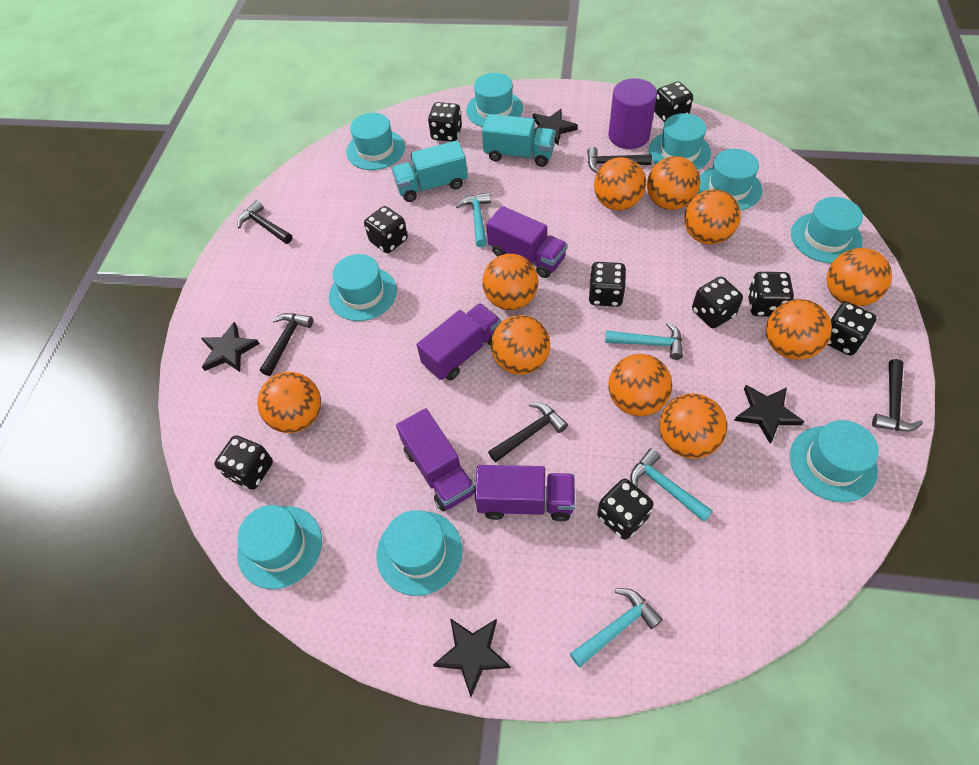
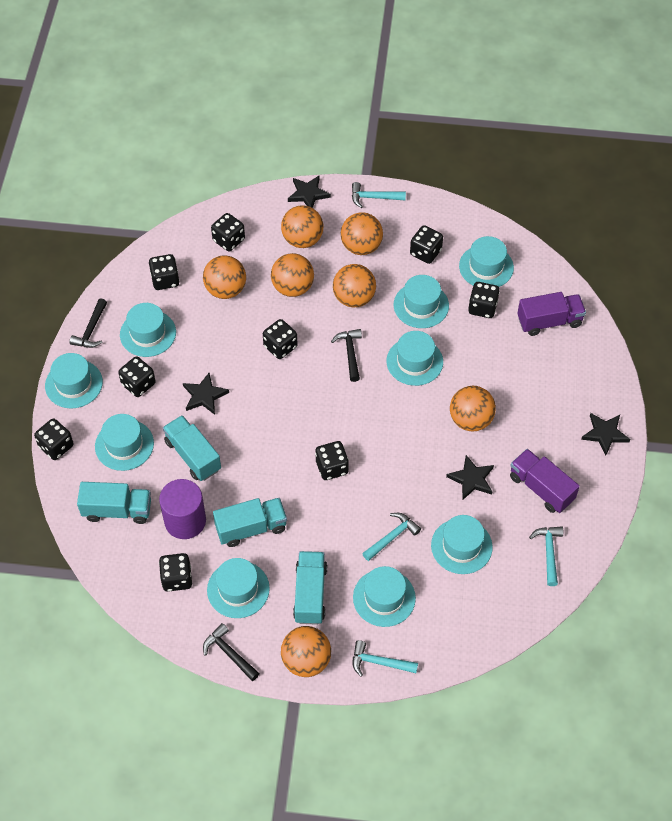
black hammer: [237,200,292,244] [260,313,313,376] [488,403,568,462] [587,146,652,173] [872,359,923,432] = 5 -> [70,298,107,348] [203,623,260,681] [331,329,362,382] = 3
orange ball: [257,372,321,433] [482,254,539,310] [491,315,550,375] [594,157,646,211] [609,354,672,416] [647,156,700,210] [660,394,727,459] [684,189,741,245] [766,299,832,360] [826,248,892,307] = 10 -> [203,255,246,299] [271,253,314,297] [281,205,323,248] [281,626,331,677] [333,264,376,307] [341,212,383,255] [450,386,496,431] = 7
purple truck: [396,408,475,512] [417,303,501,380] [475,465,575,521] [486,206,567,278] = 4 -> [510,449,580,513] [517,292,586,336] = 2
turquoise truck: [392,140,468,202] [482,114,556,167] = 2 -> [77,482,151,524] [163,415,221,481] [213,498,287,547] [293,551,327,625] = 4

